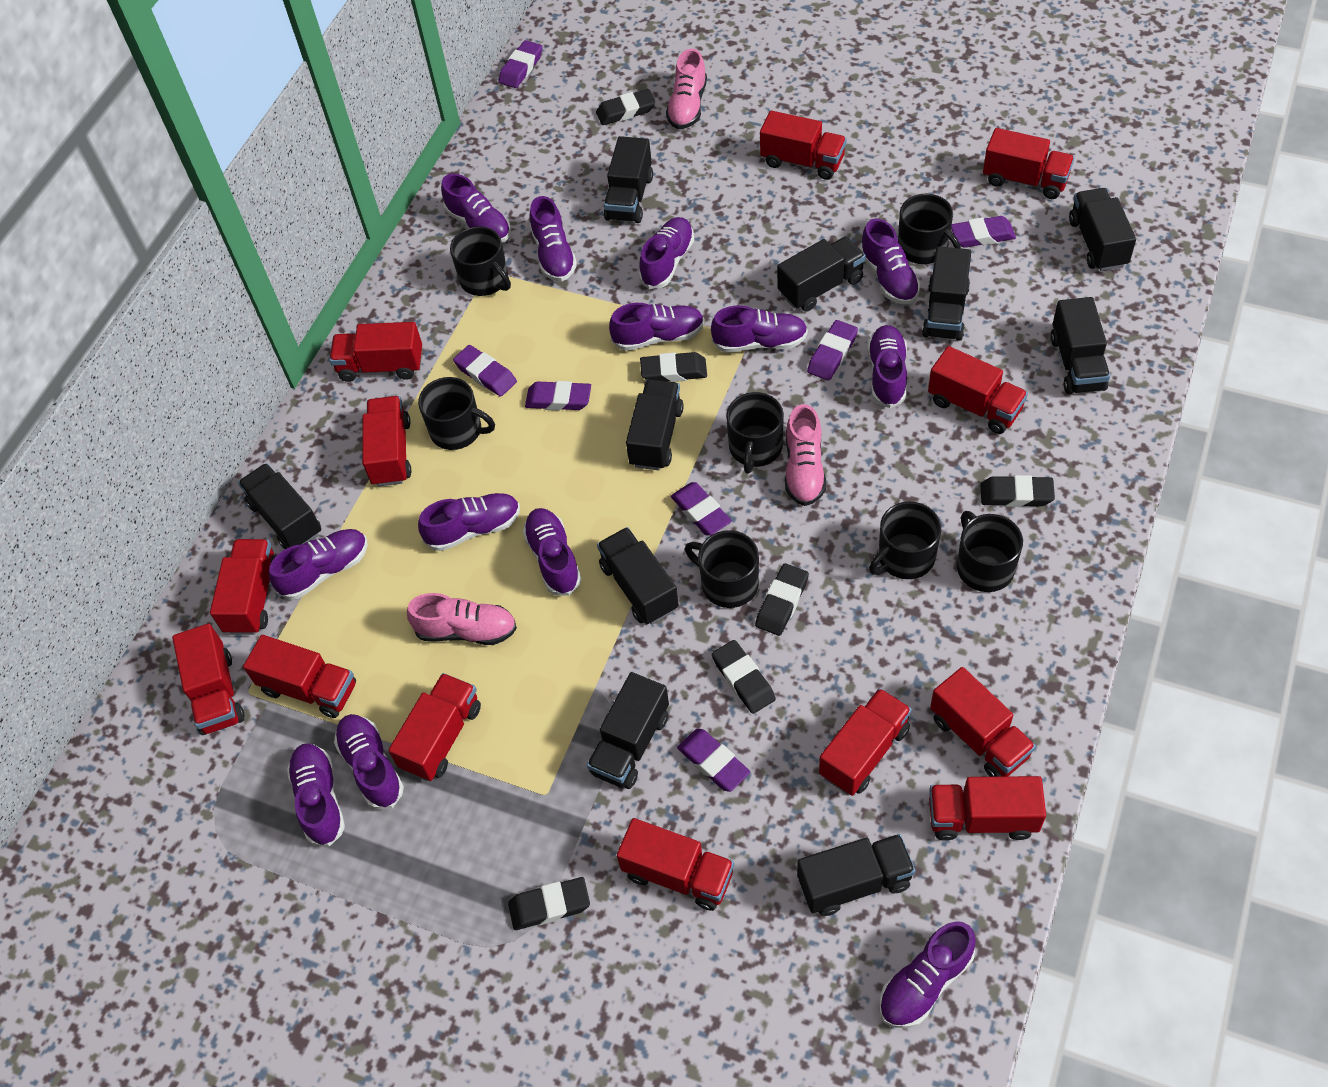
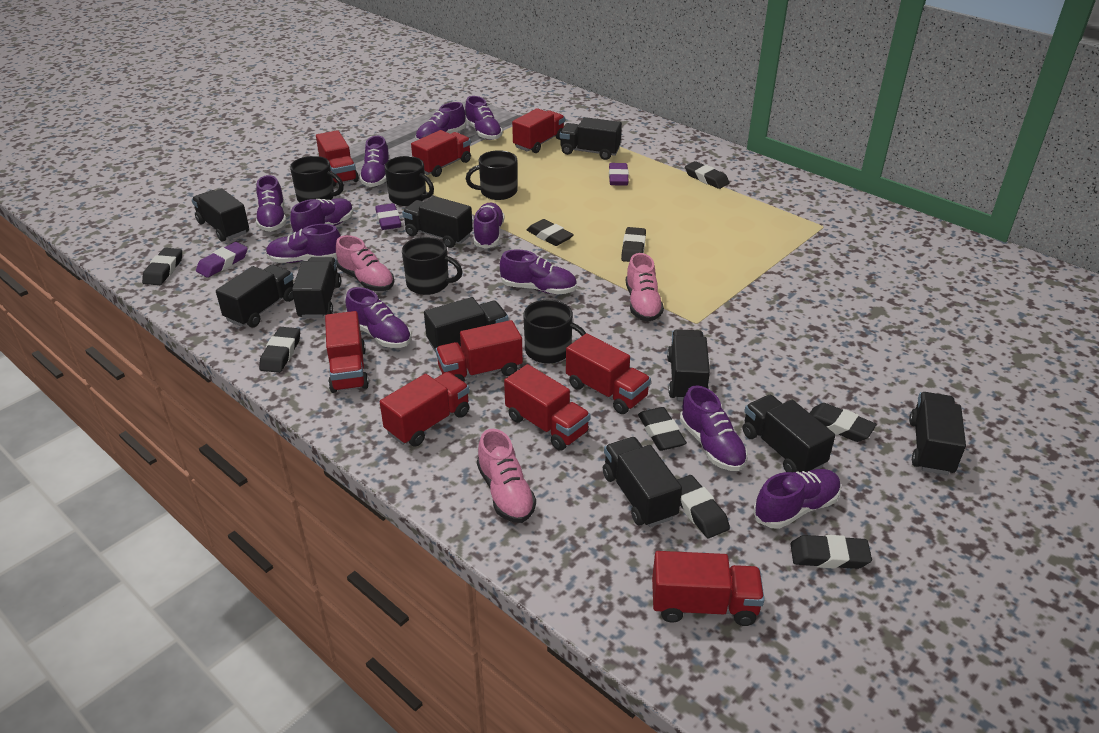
black eraser: [508,877,590,930] [596,89,656,125] [640,352,707,382] [712,640,776,714] [755,563,809,636] [981,475,1055,507] = 6 -> [142,248,182,285] [259,327,300,373] [527,219,574,246] [621,227,646,262] [638,407,687,451] [677,475,730,538] [685,161,730,189] [791,535,872,569] [810,403,877,442] = 9
black mug: [418,377,495,450] [450,226,511,296] [685,530,759,608] [726,392,784,474] [869,501,941,579] [898,194,961,264] [957,511,1023,592] = 7 -> [290,156,344,202] [385,156,434,206] [402,237,463,295] [466,150,517,200] [523,300,586,363] = 5
purple eraser: [453,345,517,397] [499,40,543,88] [525,381,591,410] [671,482,732,536] [677,729,750,792] [807,320,858,381] [951,216,1016,248] = 7 -> [196,242,248,278] [376,203,401,230] [609,163,629,186] = 3
purple shoe: [269,529,368,600] [287,743,345,847] [334,714,404,809] [418,493,520,551] [441,174,511,243] [522,508,581,596] [530,196,577,282] [609,303,704,351] [639,217,694,289] [711,305,808,353] [860,218,920,304] [867,325,907,408] [879,921,976,1028] = 13 -> [256,175,286,232] [266,224,341,263] [290,198,354,234] [346,287,412,348] [359,136,390,187] [415,102,466,141] [465,96,503,140] [474,202,504,249] [500,249,577,295] [680,385,748,471] [753,469,841,529] = 11
red truck: [172,623,245,735] [210,539,277,635] [243,635,356,718] [329,322,422,382] [362,396,411,487] [388,673,481,781] [617,818,734,911] [760,111,847,180] [819,688,912,796] [928,346,1028,434] [929,776,1046,841] [930,667,1036,777] [983,128,1074,199] = 13 -> [316,130,359,187] [325,311,369,393] [380,372,470,446] [411,130,471,177] [436,320,523,382] [504,364,591,451] [512,108,565,153] [566,333,651,414] [652,551,765,626] = 9

